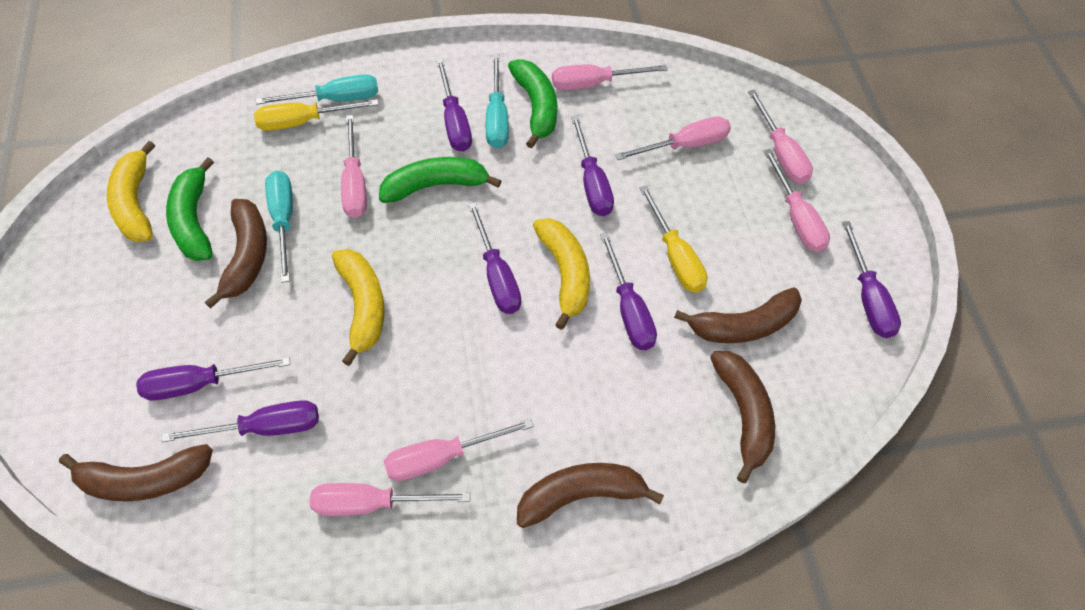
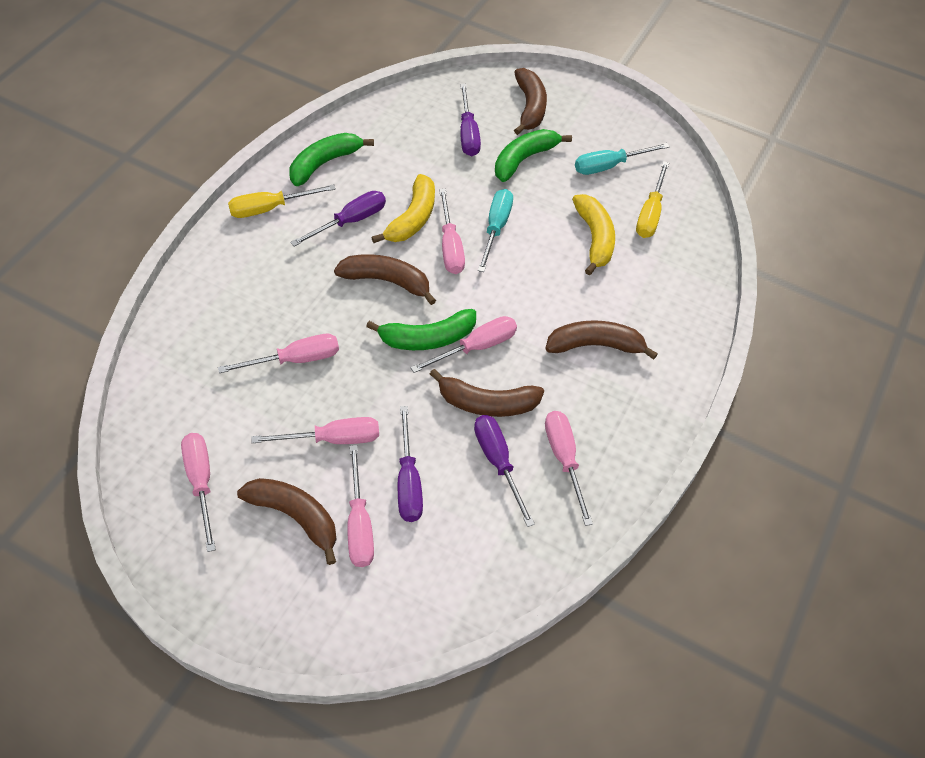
purple screwdriver: [136,357,290,400] [162,400,319,442] [436,59,472,152] [468,202,521,314] [571,115,614,216] [600,233,657,350] [842,221,901,338] = 7 -> [290,191,386,247] [398,406,423,522] [460,84,481,156] [474,415,535,527] = 4
turquoise screwdriver: [256,74,378,105] [265,171,293,283] [486,55,509,148] = 3 -> [478,189,513,272] [575,143,670,175] = 2
yellow banana: [107,141,155,242] [332,249,384,366] [533,218,590,330] = 3 -> [371,174,435,243] [572,194,615,275] = 2

